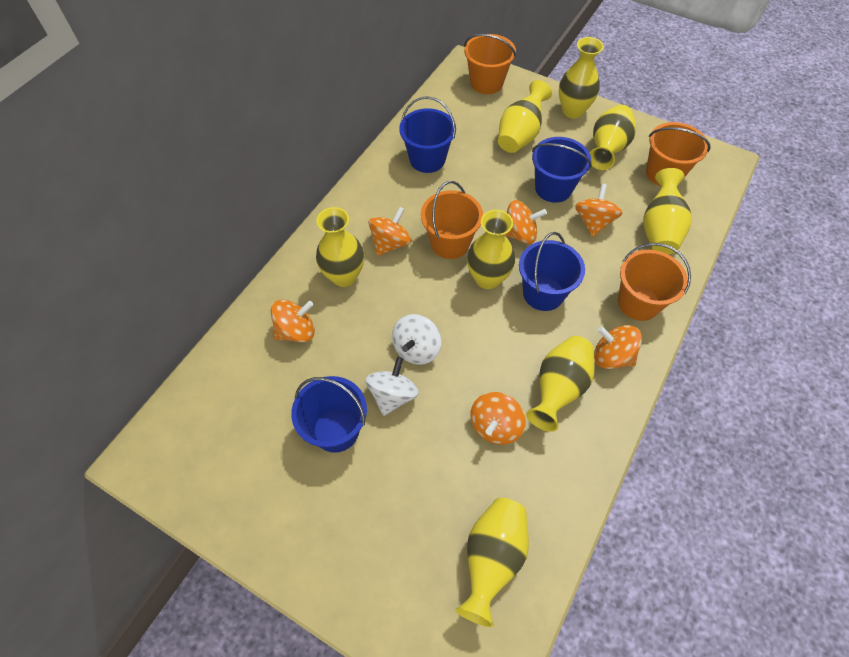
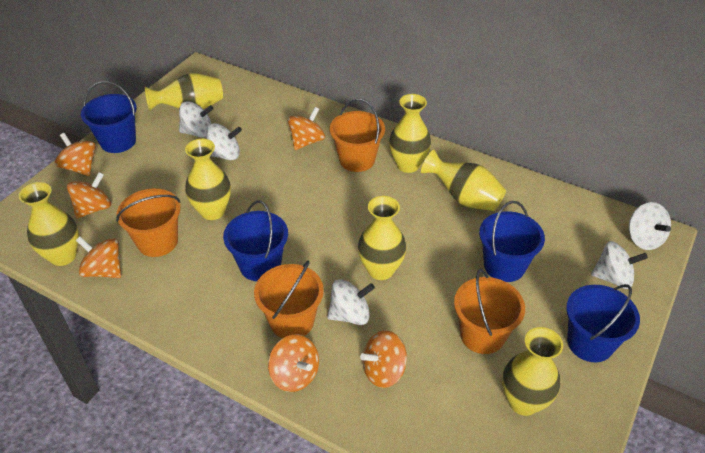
white spinning top: [365,357,419,416] [392,314,441,365] = 2 -> [179,101,213,138] [206,123,242,160] [327,279,375,325] [591,241,648,289] [629,202,671,250] = 5
yellow vase: [316,207,364,287] [455,498,529,627] [467,210,515,289] [498,80,552,153] [526,336,595,432] [559,37,604,119] [590,105,636,170] [643,168,692,254] = 8 -> [19,182,79,266] [145,73,223,111] [185,139,231,220] [358,196,406,280] [389,94,431,173] [421,150,506,211] [502,327,563,416] = 7

